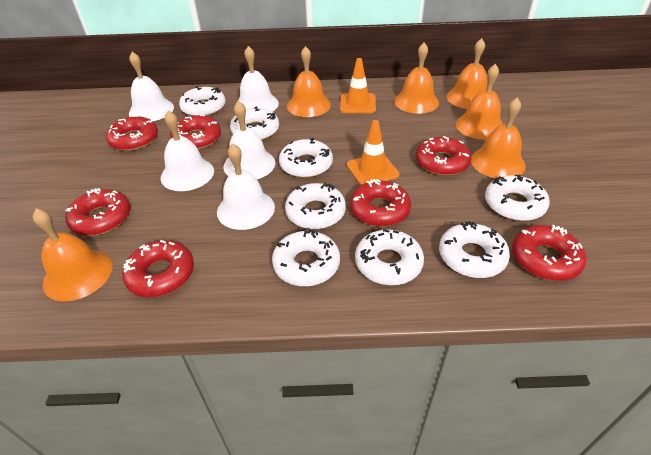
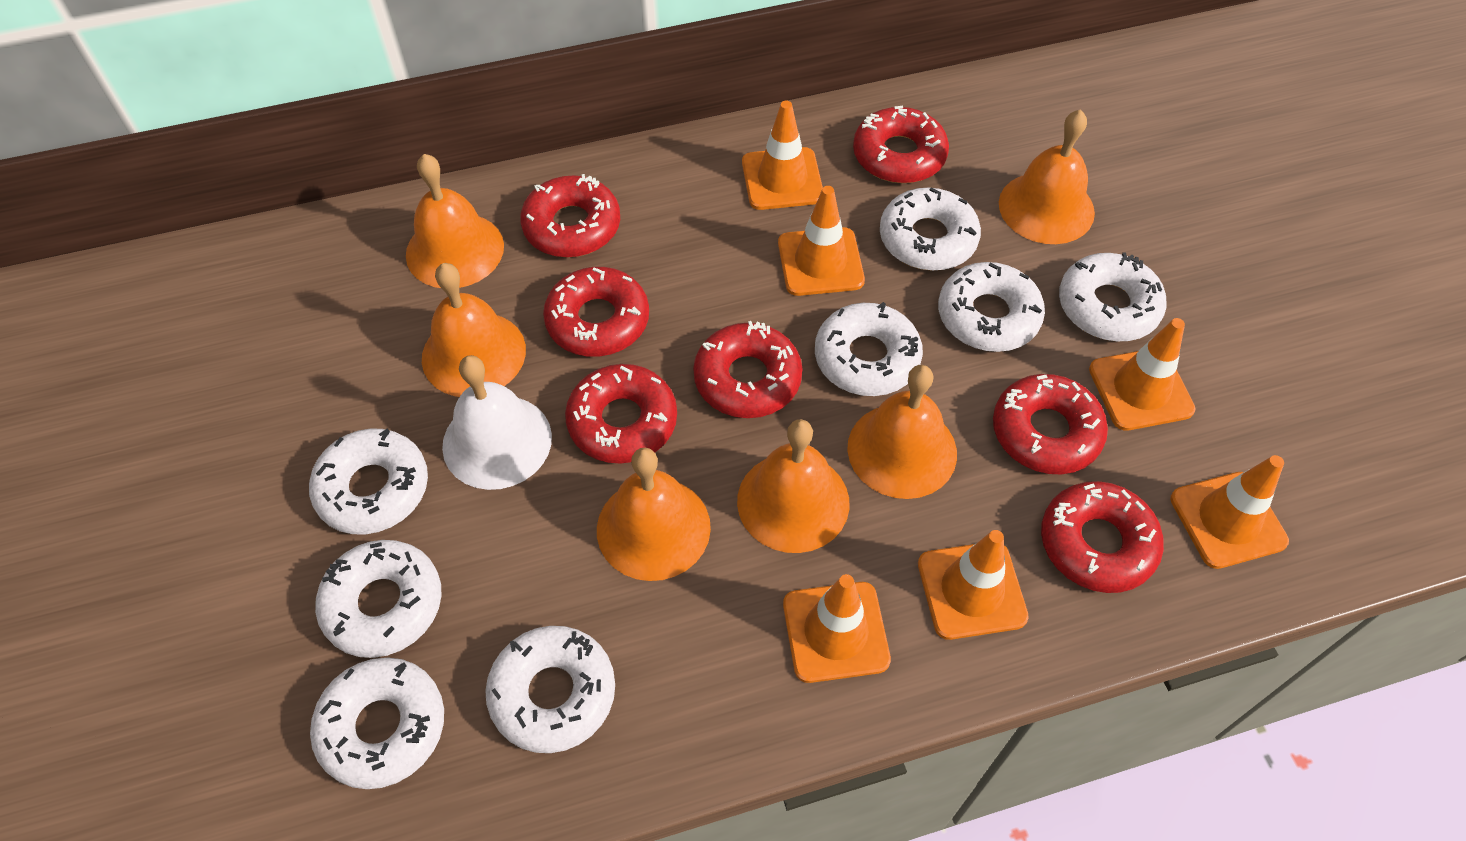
orange traffic cone: [340,58,376,113] [347,120,400,185] = 2 -> [742,101,823,210] [778,186,865,296] [783,574,891,683] [918,530,1029,640] [1089,318,1196,431] [1170,455,1289,569] = 6
white bell: [129,52,174,121] [161,110,214,191] [217,144,275,230] [223,101,275,179] [237,46,279,112] = 5 -> [442,355,552,490] = 1

